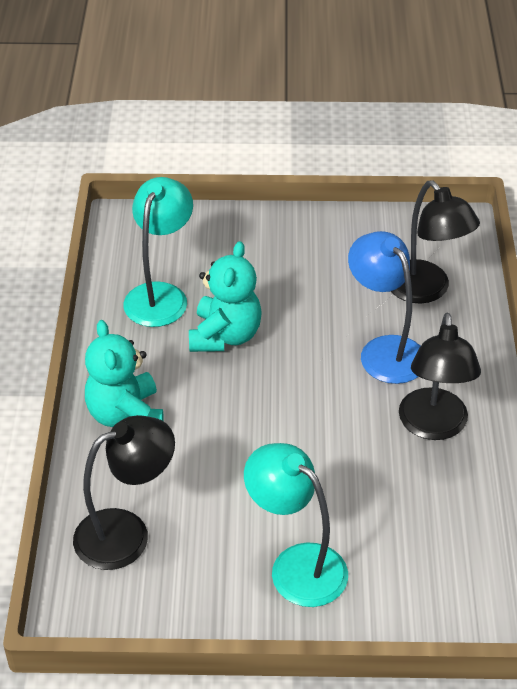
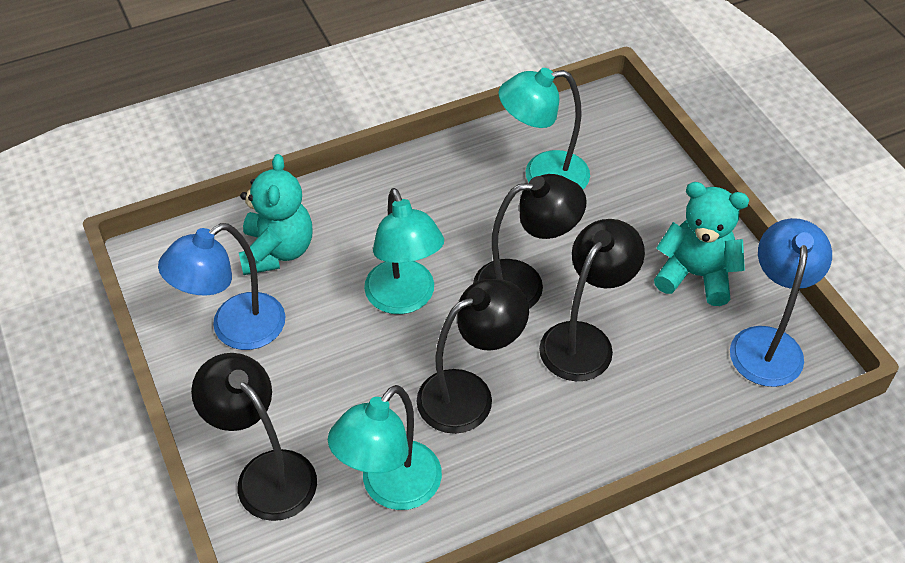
black lamp: [73,415,175,570] [391,180,480,304] [399,313,481,440] = 3 -> [191,353,317,521] [417,279,529,434] [473,174,587,309] [539,219,645,381] = 4
blue lamp: [348,231,420,384] = 1 -> [158,223,285,350] [730,218,832,387] = 2
turquoise lamp: [123,177,193,327] [244,443,348,607] = 2 -> [328,385,442,510] [364,188,444,314] [498,68,590,189] = 3

